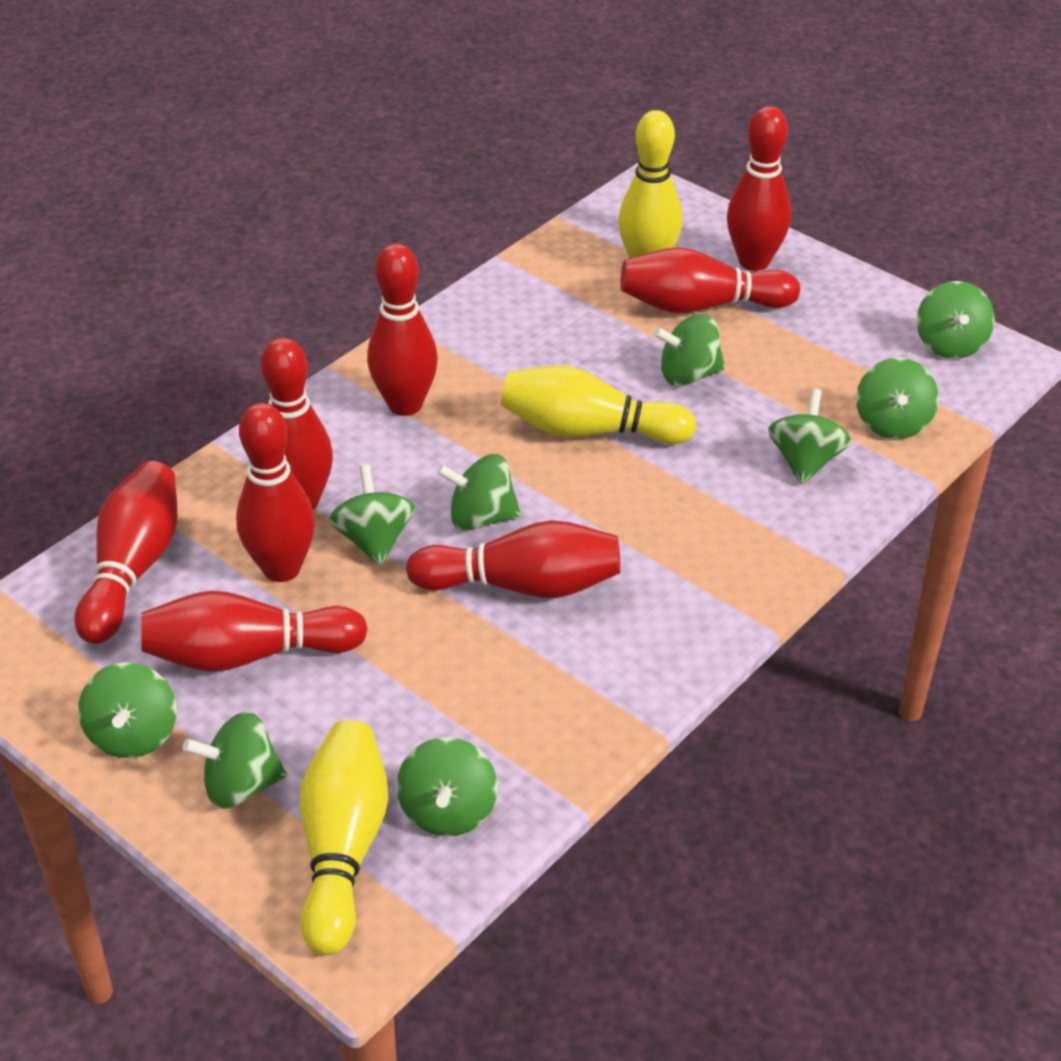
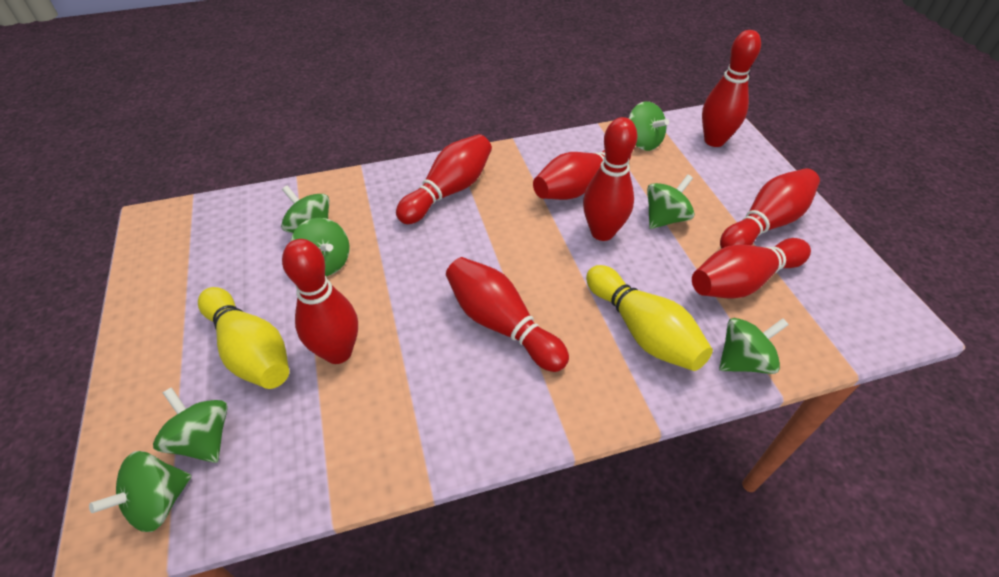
green spinning top: [78,662,177,758] [183,712,287,809] [329,465,415,566] [396,737,498,836] [437,454,521,531] [653,314,725,386] [768,389,851,485] [856,358,939,439] [917,281,995,359] = 9 -> [89,451,192,532] [153,387,228,463] [281,185,329,233] [290,218,350,276] [628,101,669,151] [647,174,695,229] [719,318,789,374] = 7
yellow bowling pin: [299,720,389,955] [501,365,696,445] [618,110,683,258] = 3 -> [198,287,289,389] [586,265,713,371] = 2

